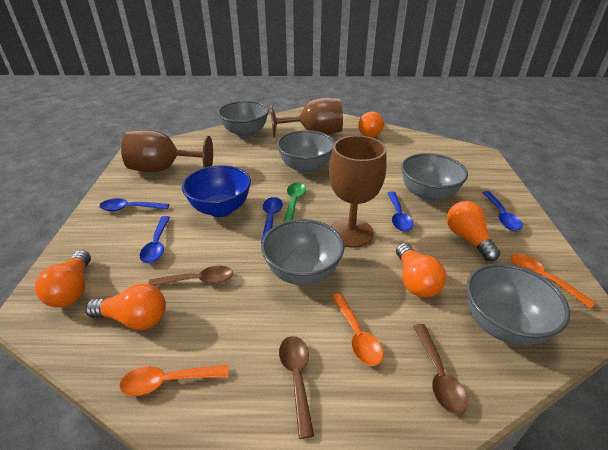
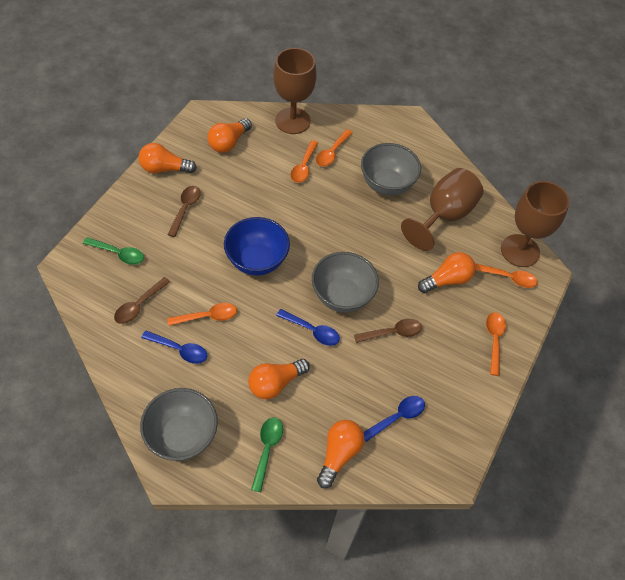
blue spoon: [99,198,169,211] [140,216,170,263] [261,197,283,244] [388,192,414,231] [482,191,523,231] = 5 -> [141,331,207,364] [276,309,340,346] [363,396,425,442] = 3
green spoon: [284,183,306,222] = 1 -> [83,237,144,265] [251,418,283,492] = 2
grey bowl: [218,101,269,138] [261,219,344,285] [277,130,335,174] [401,153,468,202] [467,263,570,346] = 5 -> [140,388,218,461] [312,252,379,313] [361,143,421,195] = 3
orange spoon: [119,365,228,396] [331,293,384,366] [511,254,596,309] = 3 -> [167,303,237,326] [291,140,318,183] [316,129,353,167] [475,263,537,288] [486,312,506,376] = 5

